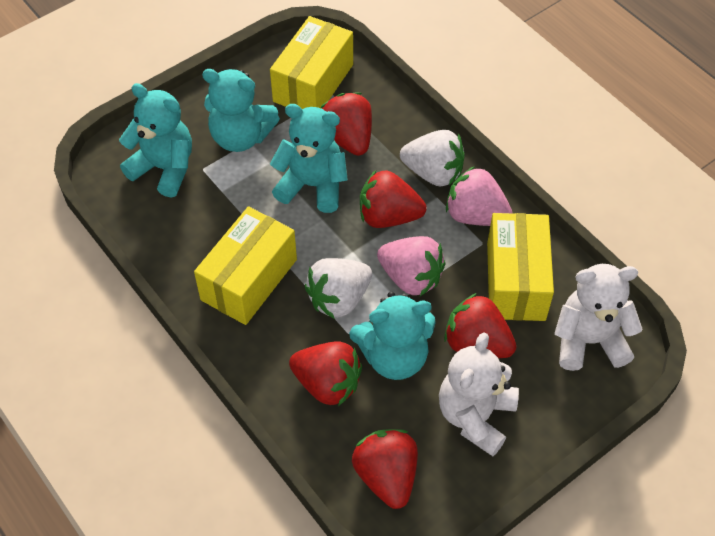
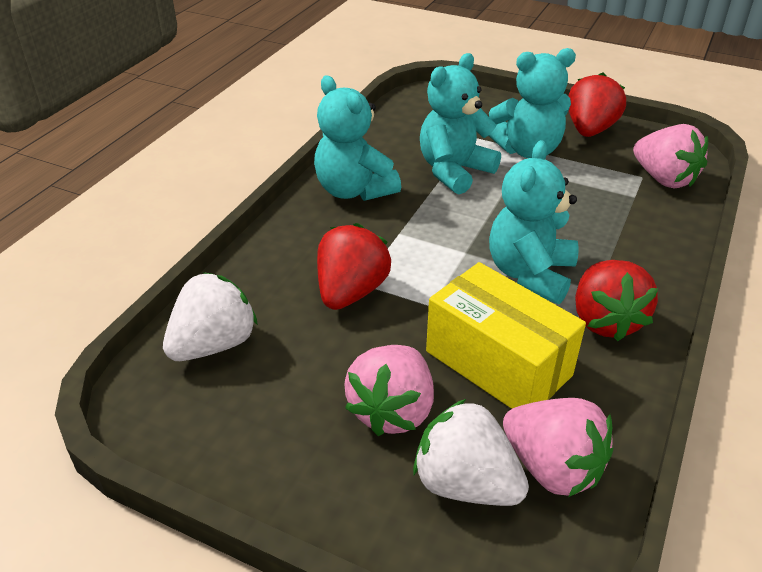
pink strawberry: [377,236,446,296] [446,166,512,226] = 2 -> [345,345,434,436] [503,398,613,497] [633,124,708,189] = 3
red strawberry: [289,341,362,406] [321,93,372,156] [352,429,418,509] [360,170,427,228] [444,293,517,358] = 5 -> [317,223,391,310] [568,72,626,137] [575,260,658,341] = 3
white teddy bear: [439,333,519,456] [554,264,643,371] = 2 -> none = 0
yellow box: [194,206,297,325] [270,16,353,109] [487,213,554,321] = 3 -> [426,262,586,409] = 1

